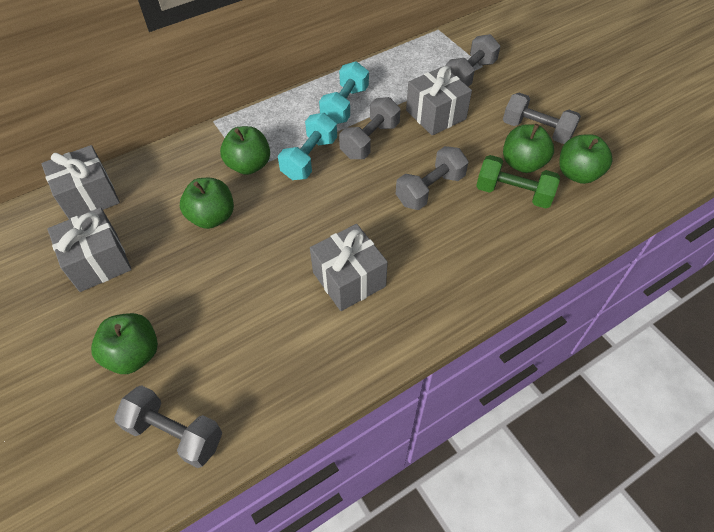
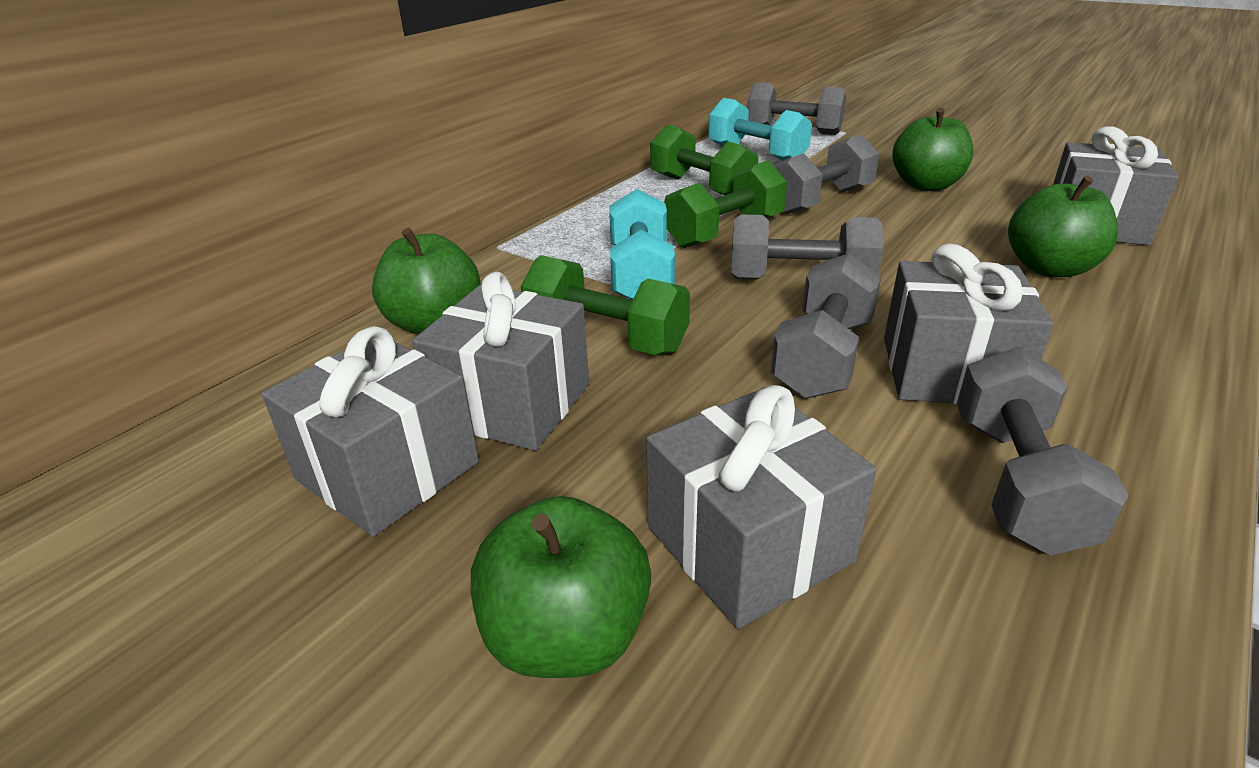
green apple: [91,313,158,374] [180,178,234,229] [220,126,270,175] [503,124,554,173] [559,134,613,184] = 5 -> [372,228,481,334] [471,496,651,678] [892,108,973,191] [1008,176,1118,277] = 4
green dumbbell: [476,155,560,209] = 1 -> [521,255,690,355] [650,124,758,195] [664,160,787,248] = 3
grey gift: [41,145,120,219] [47,207,132,292] [310,224,388,311] [406,66,472,135] = 4 -> [262,326,479,536] [412,272,589,451] [646,385,876,629] [884,244,1054,404] [1053,126,1179,245] = 5

